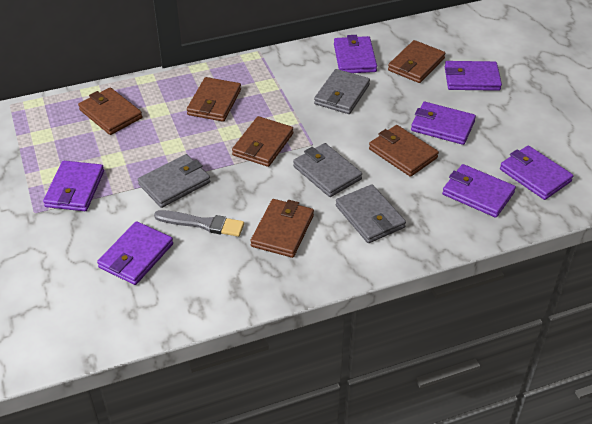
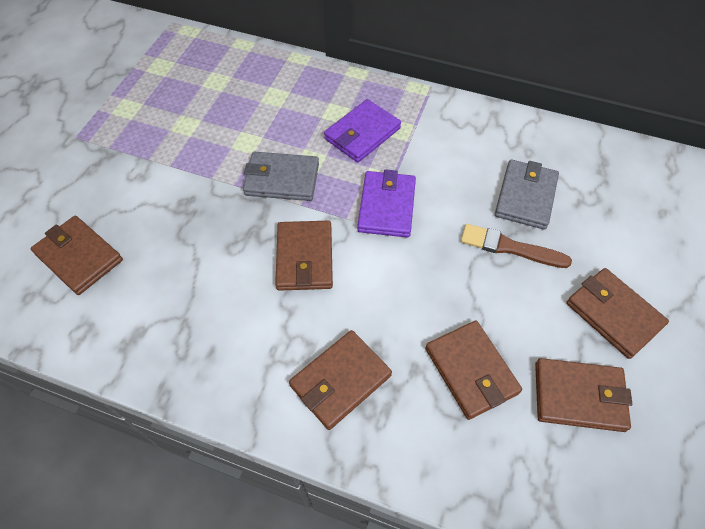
brown brush: none = 0 -> [461,224,572,268] = 1
grey brush: [154,210,244,237] = 1 -> none = 0
grey wallet: [138,154,210,208] [293,143,362,197] [314,69,370,114] [336,184,406,243] = 4 -> [243,152,319,201] [495,160,559,230] = 2
purple wallet: [43,161,104,211] [97,221,173,285] [334,35,377,73] [411,102,476,145] [442,164,516,218] [445,61,502,91] [500,146,573,200] = 7 -> [324,99,401,162] [357,169,416,238] = 2

